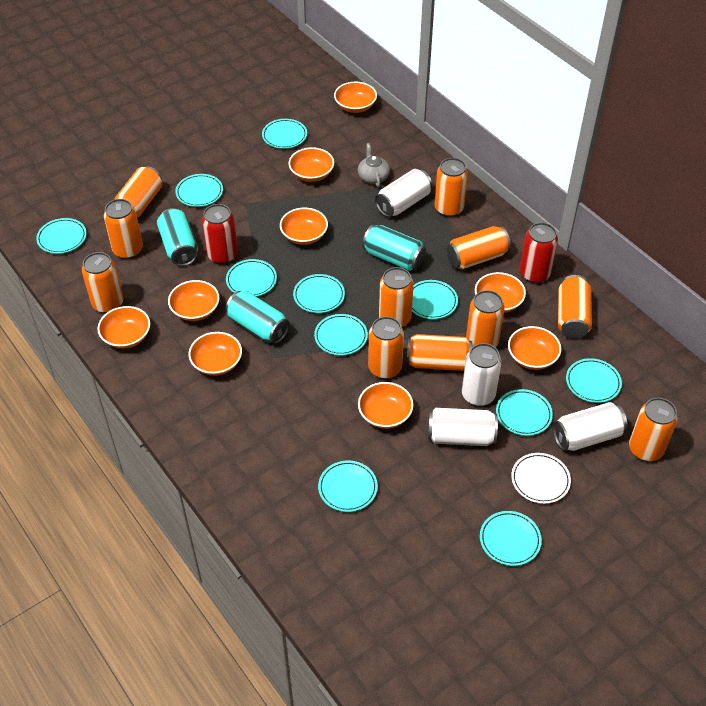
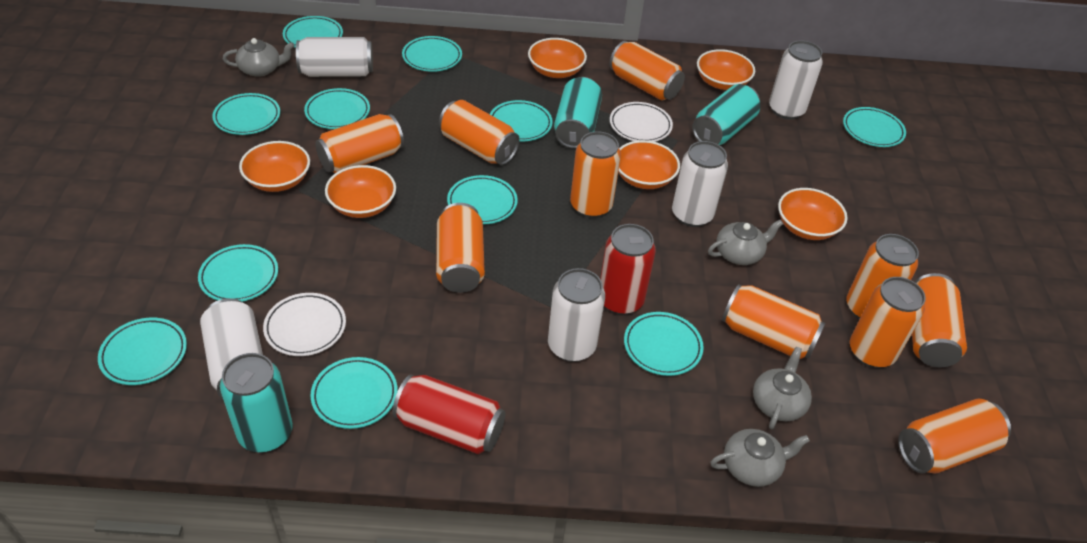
grey teapot: [358,143,390,187] = 1 -> [223,38,294,77] [708,220,783,265] [710,429,810,487] [753,347,812,429] = 4
orange bowl: [97,306,150,349] [168,280,220,321] [189,332,242,376] [280,208,328,245] [289,147,334,182] [334,82,377,113] [358,382,413,429] [475,272,526,313] [508,326,561,370] = 9 -> [239,141,310,192] [325,165,396,218] [528,38,587,78] [618,140,680,189] [697,49,755,90] [778,188,848,240] = 6
orange can: [82,252,123,313] [104,199,143,259] [114,166,162,217] [368,316,404,379] [379,267,414,327] [407,334,472,371] [434,158,468,217] [447,226,511,270] [466,290,505,347] [558,275,592,339] [629,398,678,461] = 11 -> [315,114,404,173] [436,203,485,293] [439,100,520,165] [570,131,621,218] [609,41,685,101] [722,284,825,359] [846,234,919,319] [850,277,926,368] [898,399,1011,474] [912,273,967,367] = 10
white can: [375,169,432,217] [428,408,498,446] [462,343,502,406] [553,402,627,451] = 4 -> [200,298,263,399] [296,37,373,77] [548,268,605,362] [672,141,728,227] [769,40,823,120] = 5
white plate: [511,453,571,504] = 1 -> [263,293,346,356] [610,102,673,142] = 2

